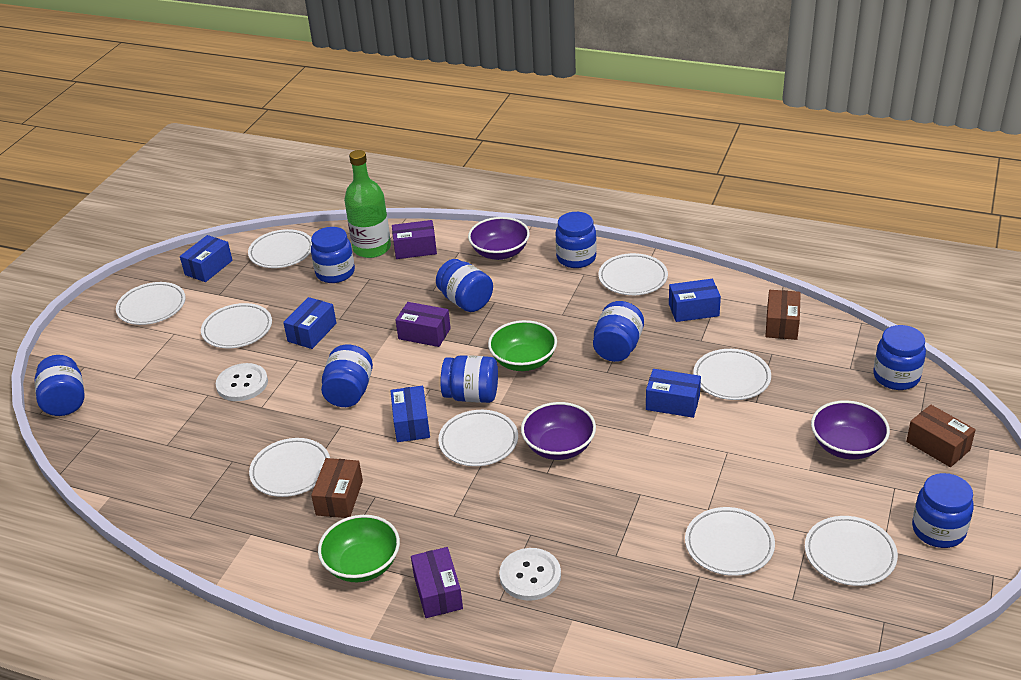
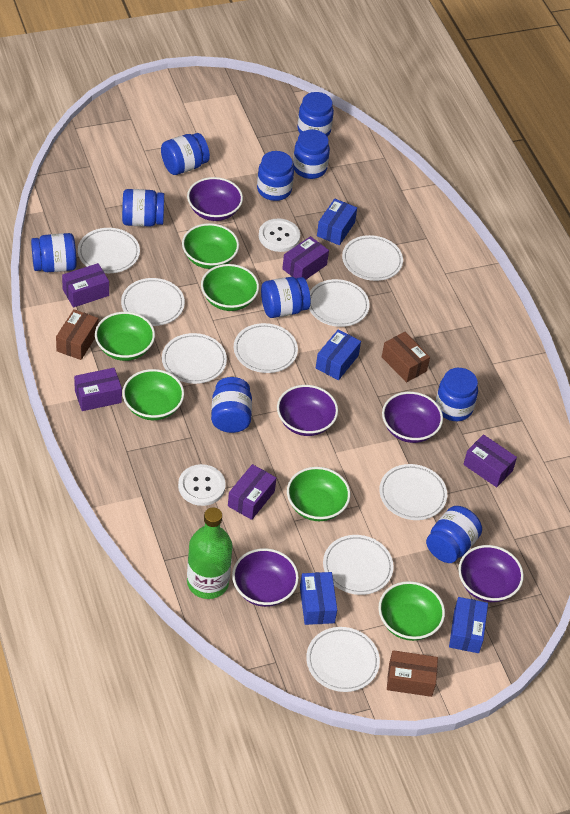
blue box: [180,235,233,282] [283,297,336,349] [391,386,430,442] [646,369,701,418] [669,279,721,322] = 5 -> [300,572,337,625] [316,329,361,380] [317,199,357,245] [449,597,488,653] = 4
blue jar: [34,355,85,416] [311,227,355,283] [321,344,373,407] [436,259,493,312] [441,355,498,403] [555,212,597,268] [593,301,644,362] [873,325,926,390] [912,473,974,548] = 9 -> [31,233,77,272] [122,189,164,227] [161,133,210,175] [211,377,252,433] [257,151,294,201] [261,277,311,318] [293,129,330,179] [297,92,334,137] [426,506,482,563] [436,368,478,421] = 10
green bowl: [318,515,400,582] [488,320,557,371] = 2 -> [95,312,155,361] [122,369,184,420] [182,223,239,269] [201,264,259,311] [287,467,350,521] [379,581,445,641] = 6
purple bowl: [468,217,530,260] [521,402,596,460] [811,400,890,460] = 3 -> [187,177,243,221] [232,548,299,607] [277,385,338,436] [382,392,443,443] [458,545,524,602] = 5
purple box: [392,220,437,259] [396,302,451,347] [411,547,463,618] = 3 -> [62,263,109,307] [74,368,122,411] [228,464,276,520] [282,236,329,280] [463,434,517,487] = 5

